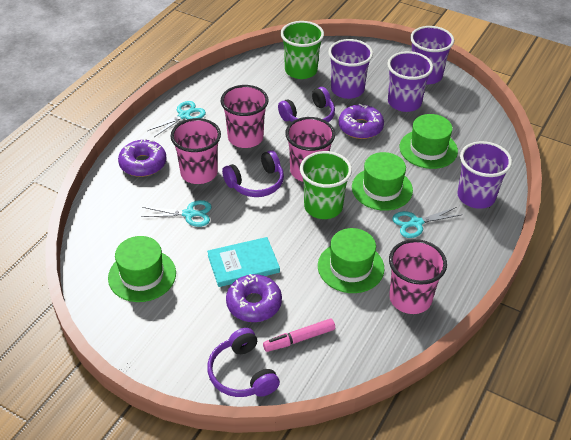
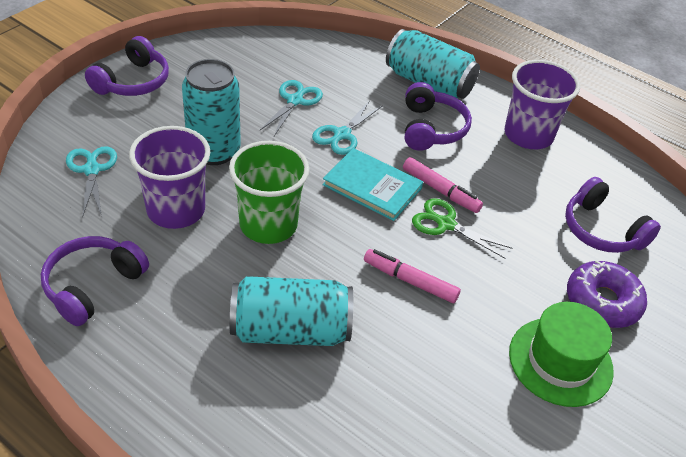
green cup: [281,21,324,79] [300,151,352,219] = 2 -> [229,141,310,244] = 1
green hat: [108,236,176,302] [318,228,384,293] [352,152,413,211] [400,114,458,169] = 4 -> [509,302,614,407] = 1
green scissors: none = 0 -> [412,198,513,259] = 1
pink cup: [171,118,221,184] [221,85,268,148] [285,117,335,182] [389,239,447,314] = 4 -> none = 0
pink marker: [263,318,335,352] = 1 -> [364,249,461,303] [403,157,483,213] = 2
purple cup: [328,39,373,99] [387,51,433,112] [410,26,454,84] [458,141,512,209] = 4 -> [129,126,210,229] [505,60,580,149] = 2
purple donut: [118,138,167,177] [226,274,282,322] [338,104,384,139] = 3 -> [567,260,647,328] = 1
purple headphones: [207,328,280,397] [222,150,284,197] [278,87,335,123] = 3 -> [41,236,149,326] [85,36,169,96] [405,82,472,151] [565,177,661,253] = 4
turquoise can: none = 0 -> [182,59,241,165] [230,276,353,346] [386,29,480,99] = 3

